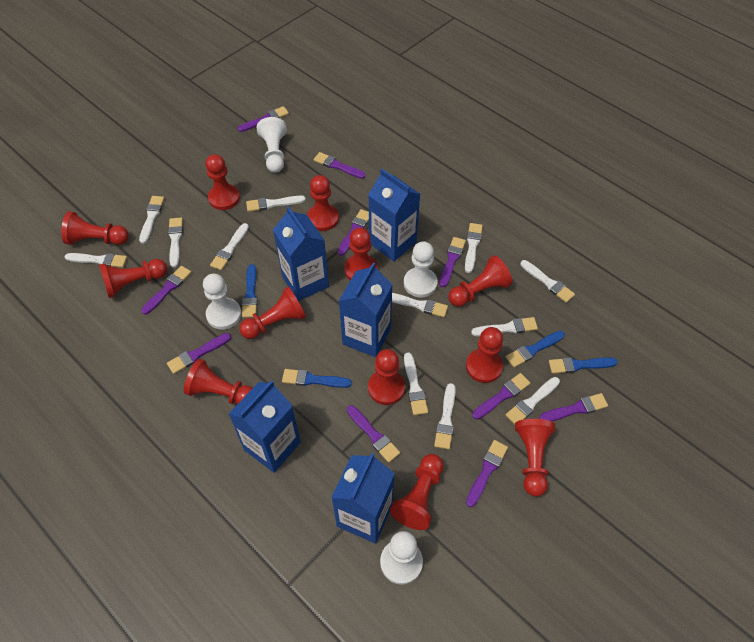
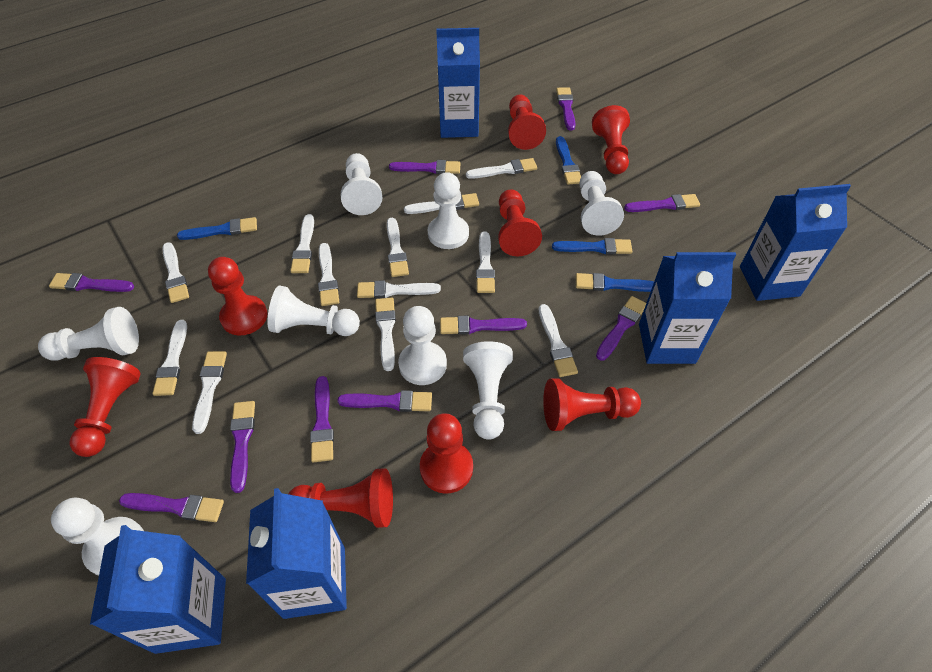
red pawn: [61,211,129,245] [99,259,167,298] [184,359,253,404] [205,154,240,210] [239,286,306,339] [307,175,339,231] [344,228,378,280] [368,349,405,405] [390,454,444,530] [449,256,512,307] [466,327,503,383] [515,419,555,496] = 12 -> [69,357,141,457] [208,257,268,336] [288,468,393,528] [420,413,473,494] [498,189,542,257] [508,95,546,150] [543,378,641,431] [592,105,630,174] = 8
white pawn: [203,274,241,330] [257,117,287,173] [380,531,423,585] [404,241,438,298] = 4 -> [38,307,139,361] [51,497,144,576] [267,286,360,336] [341,153,383,215] [398,306,447,385] [428,172,469,249] [463,341,513,439] [579,171,624,236] = 8

